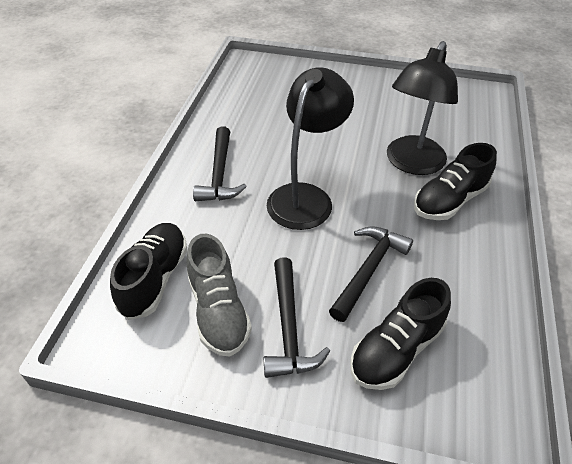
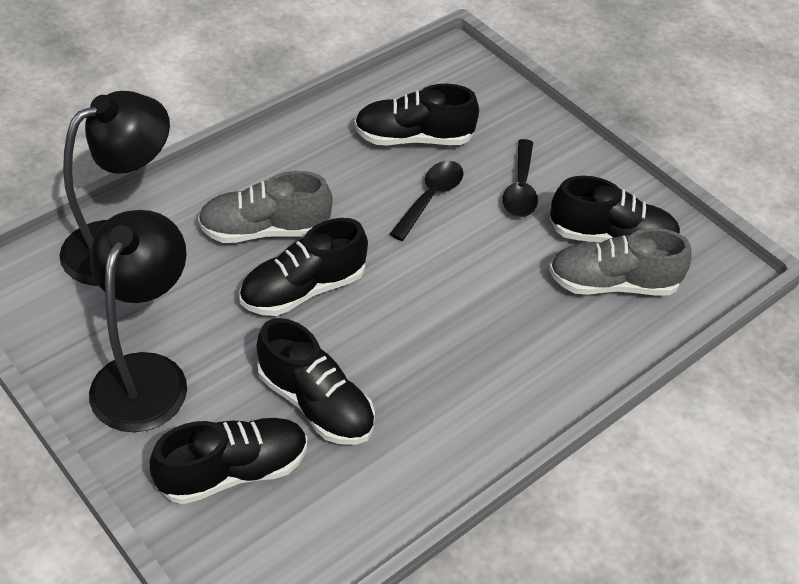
black hammer: [193,126,247,201] [264,257,330,378] [329,226,413,322] = 3 -> none = 0
black shoe: [110,223,187,320] [350,278,451,390] [414,143,497,220] = 3 -> [150,418,308,504] [239,218,368,316] [257,318,375,445] [354,84,479,145] [550,176,680,242] = 5
black spoon: none = 0 -> [390,161,464,241] [503,139,538,217] = 2
grey shoe: [186,234,252,357] = 1 -> [198,171,333,243] [549,228,692,295] = 2

